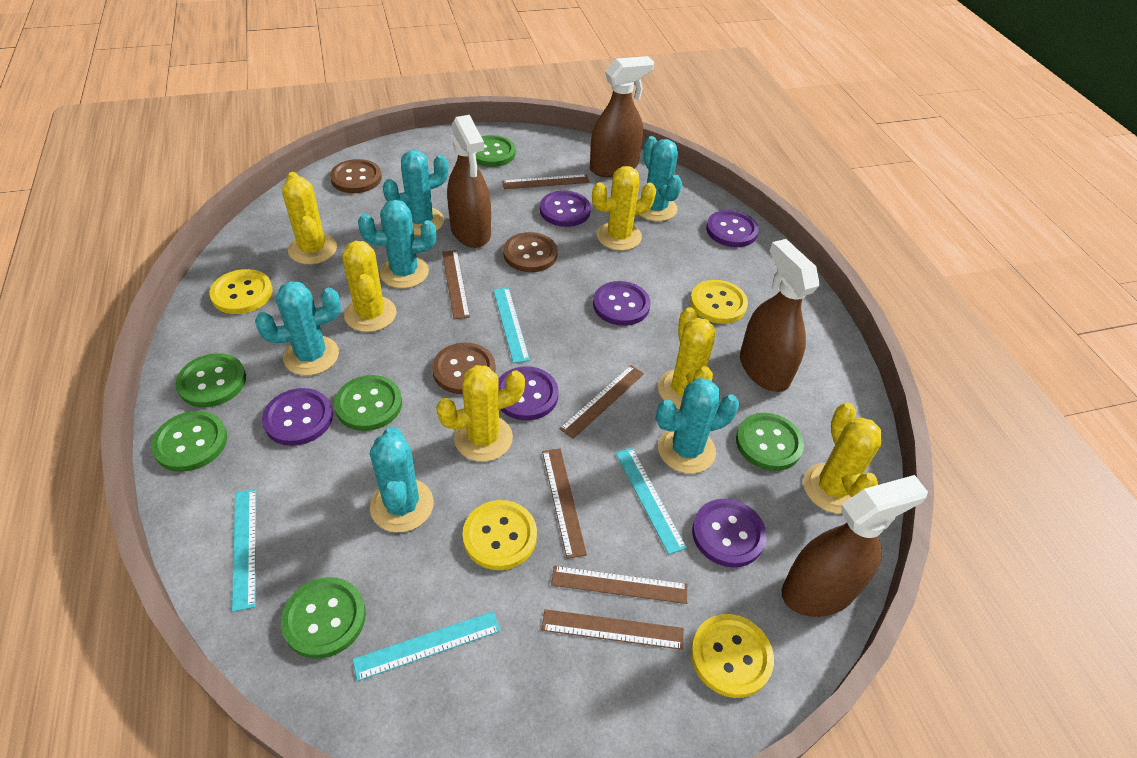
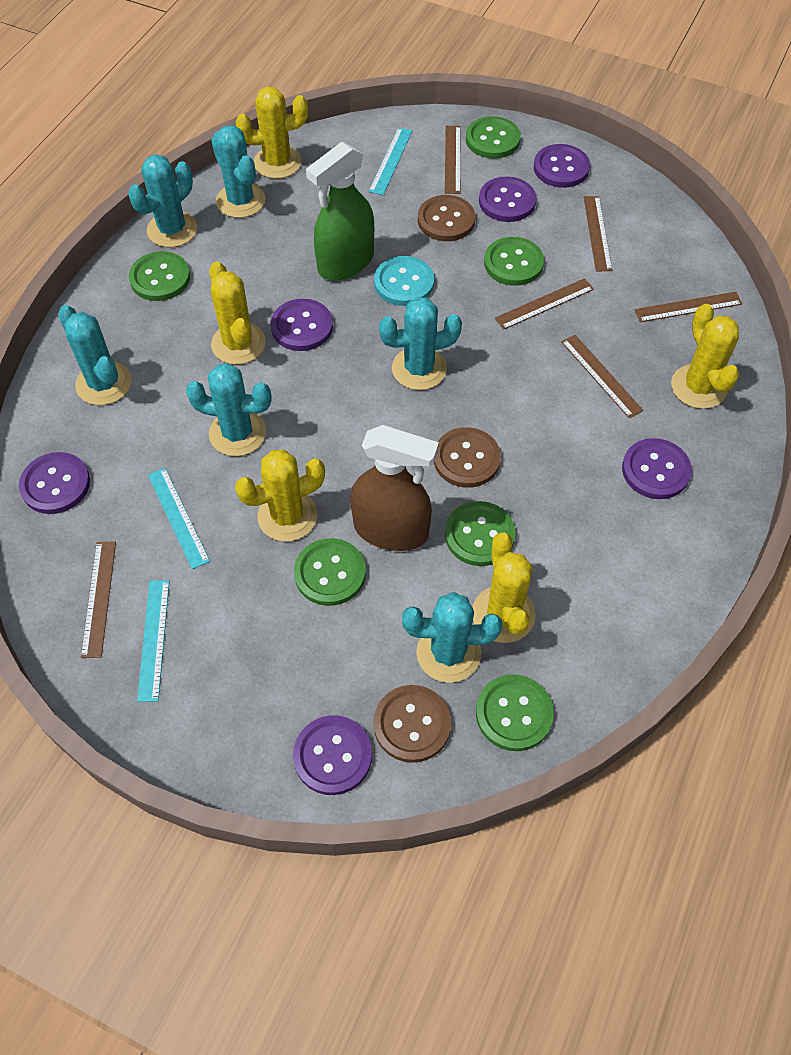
brown spray bottle: [447,115,491,248] [590,56,654,177] [740,239,820,392] [782,475,928,617] = 4 -> [350,425,439,551] = 1
green spray bottle: none = 0 -> [306,142,374,281] = 1
turquoise button: none = 0 -> [374,256,434,306] = 1
turquoise ruler: [232,489,256,612] [353,611,500,681] [493,288,530,363] [616,448,687,555] = 4 -> [137,580,170,702] [148,468,210,569] [369,127,413,195] = 3
yellow button: [210,269,273,314] [462,500,537,570] [690,280,748,324] [691,614,774,698] = 4 -> none = 0
yellow cactus: [282,172,337,264] [342,241,397,332] [436,365,525,462] [592,166,656,251] [658,307,716,410] [803,403,882,514] = 6 -> [209,261,266,364] [235,450,325,542] [236,86,308,179] [472,532,536,643] [671,304,739,409] = 5

